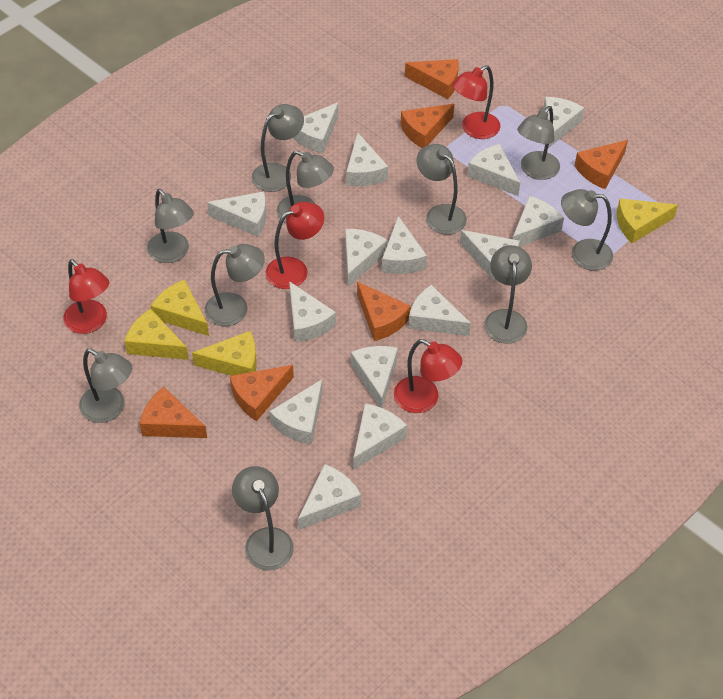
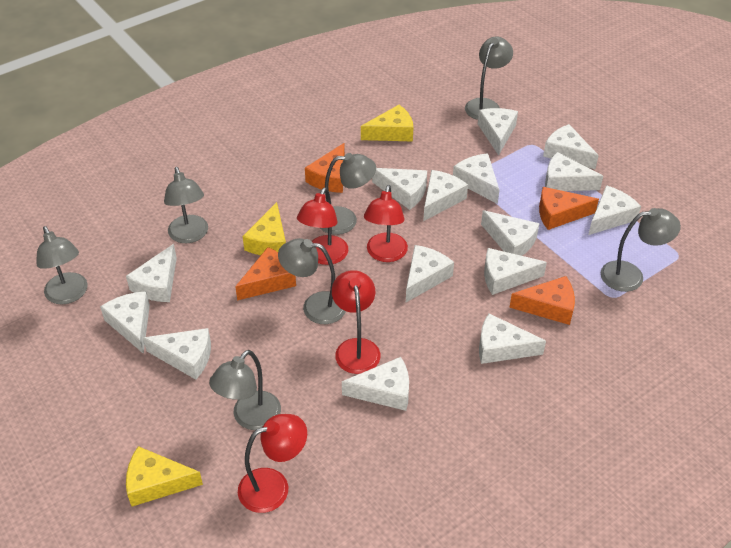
grey lamp: [79,349,132,423] [147,189,194,263] [205,244,265,326] [232,466,294,570] [252,104,304,192] [277,151,334,223] [416,144,467,235] [484,245,532,344] [517,106,560,180] [561,189,613,271] = 10 -> [37,226,88,305] [164,167,208,243] [209,350,281,430] [278,238,346,324] [320,153,376,235] [465,37,513,120] [601,208,681,292] = 7
orange cheese: [140,387,207,438] [230,365,294,421] [357,282,411,341] [400,104,454,148] [405,59,459,99] [574,140,628,189] = 6 -> [235,247,296,300] [305,143,345,193] [509,276,575,325] [539,187,599,230] = 4
yellow cheese: [124,309,189,360] [151,279,209,336] [192,331,257,376] [617,199,678,243] = 4 -> [126,446,203,506] [242,202,286,255] [361,105,413,141] = 3

